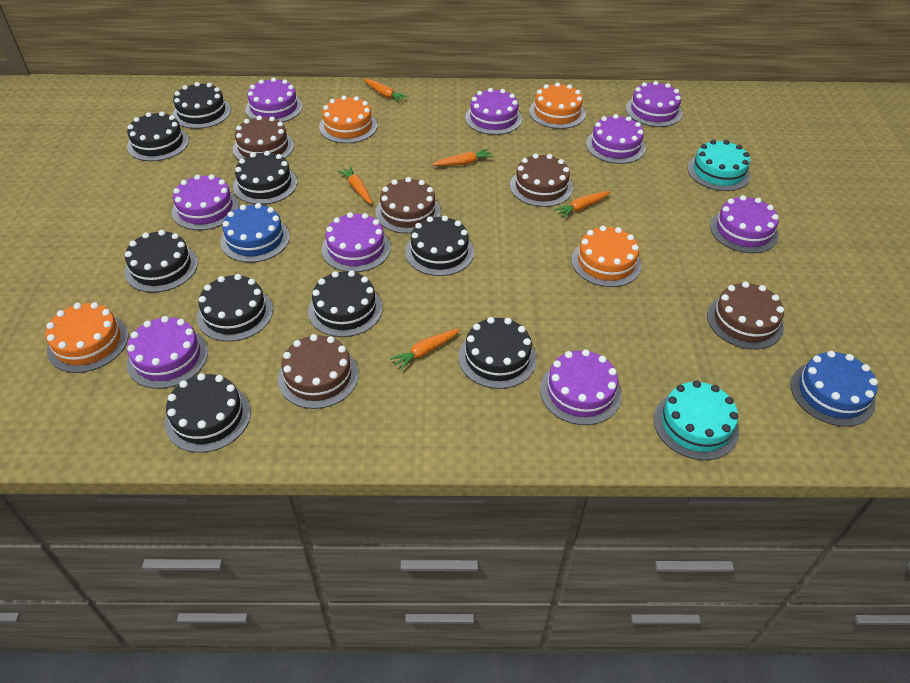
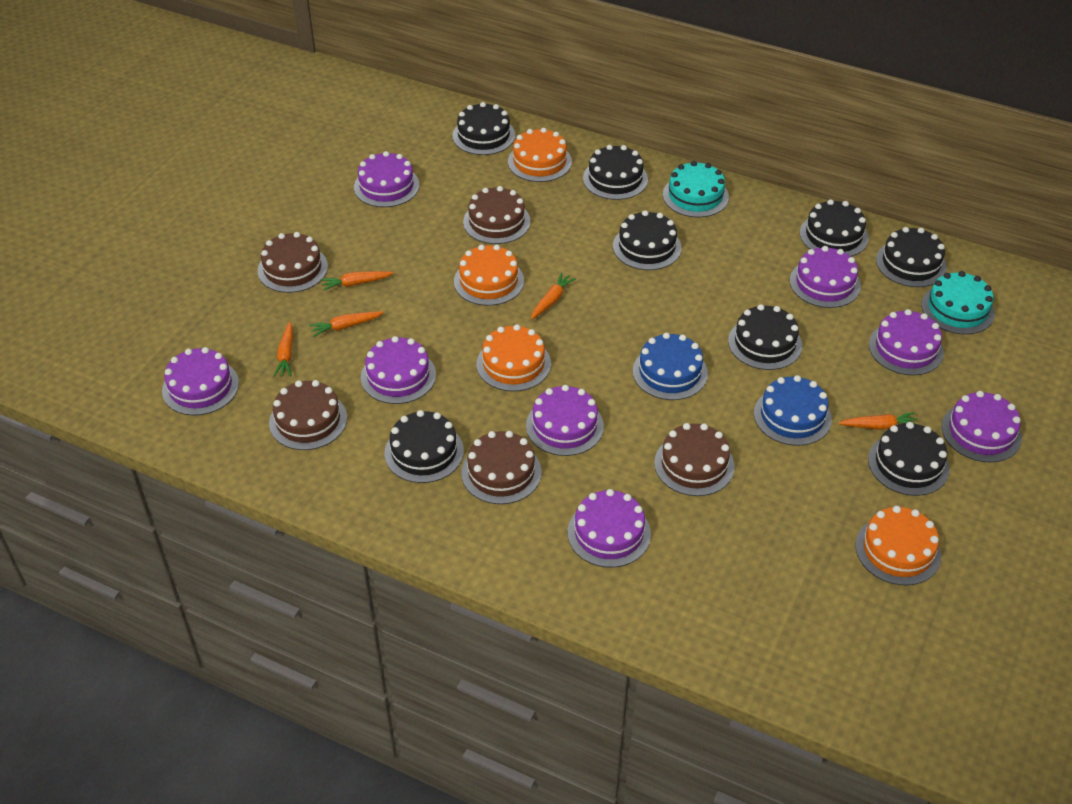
black cake: [125,230,198,293] [127,112,189,161] [165,373,251,453] [172,82,231,129] [197,274,273,342] [233,151,297,205] [308,271,383,337] [405,216,474,276] [459,317,537,389] = 9 -> [385,410,464,483] [452,102,515,155] [583,145,648,200] [613,210,682,270] [728,304,802,370] [800,199,869,257] [868,422,949,496] [876,227,947,287] = 8
purple cake: [127,316,208,389] [172,174,239,230] [245,77,303,122] [322,212,391,272] [465,88,522,135] [540,349,622,425] [586,114,646,164] [626,81,683,127] [710,195,779,253] = 9 -> [162,347,239,416] [354,151,419,207] [361,336,436,404] [526,385,604,456] [568,489,651,568] [790,246,861,308] [869,309,944,375] [941,391,1022,463] = 8

